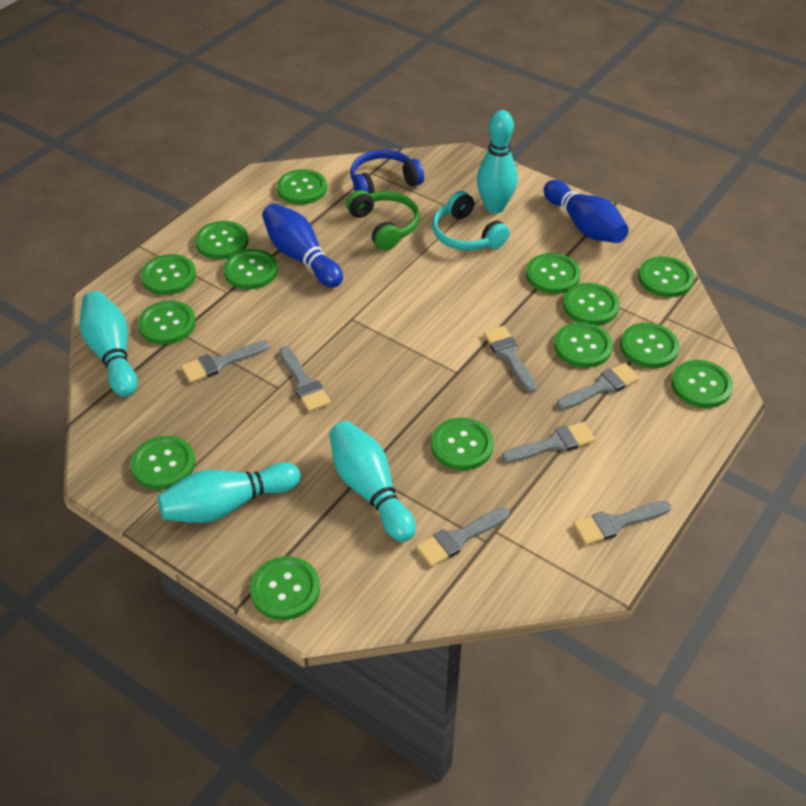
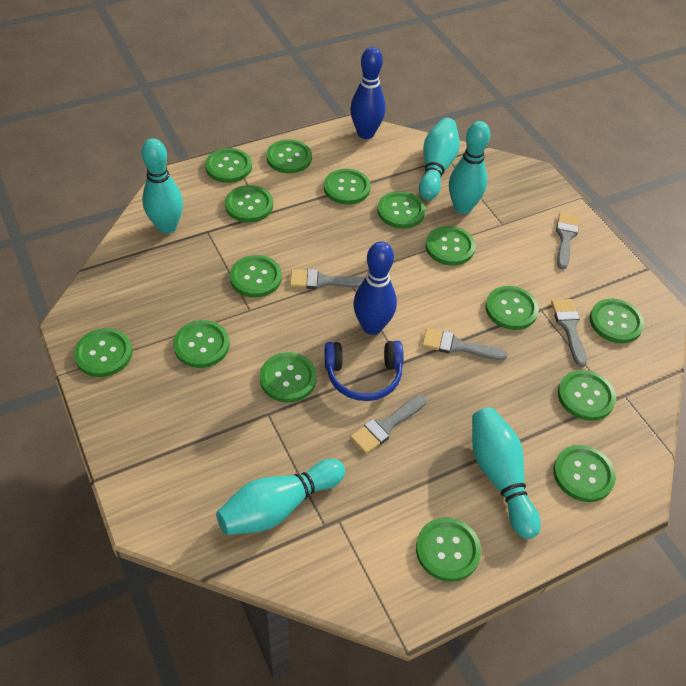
green button: [130,436,195,490] [138,301,196,345] [141,254,196,295] [195,221,248,259] [223,249,278,290] [250,556,320,620] [277,169,327,205] [431,418,494,470] [526,253,581,294] [554,322,613,368] [563,283,620,325] [620,323,679,368] [638,256,694,297] [671,360,733,408] = 14 -> [74,328,132,377] [173,320,229,368] [205,148,252,183] [225,185,273,222] [230,255,282,298] [260,352,317,402] [266,139,312,173] [324,169,371,204] [377,191,425,228] [416,517,481,582] [425,226,476,266] [485,286,539,330] [553,445,616,502] [558,370,616,421] [590,299,644,343] = 15
green headphones: [346,190,420,250] = 1 -> none = 0
grey brush: [181,340,270,383] [279,346,331,412] [416,507,509,567] [483,326,537,392] [501,422,596,463] [557,363,640,410] [573,501,671,545] = 7 -> [290,269,365,289] [350,395,427,454] [422,328,508,360] [551,299,587,367] [556,213,579,270] = 5
turquoise bowling pin: [80,291,138,397] [157,462,301,523] [329,421,416,542] [477,110,517,214] = 4 -> [141,138,183,234] [216,459,345,535] [419,118,460,200] [449,121,490,214] [472,407,541,539] = 5
turquoise headphones: [432,191,510,251] = 1 -> none = 0

